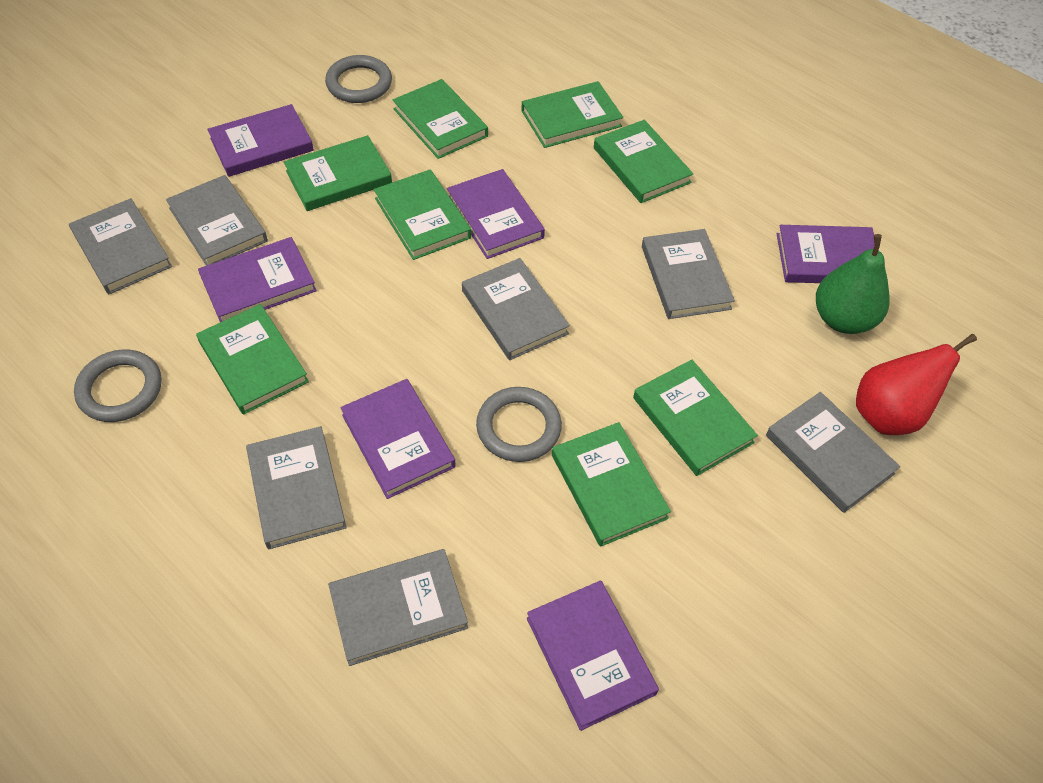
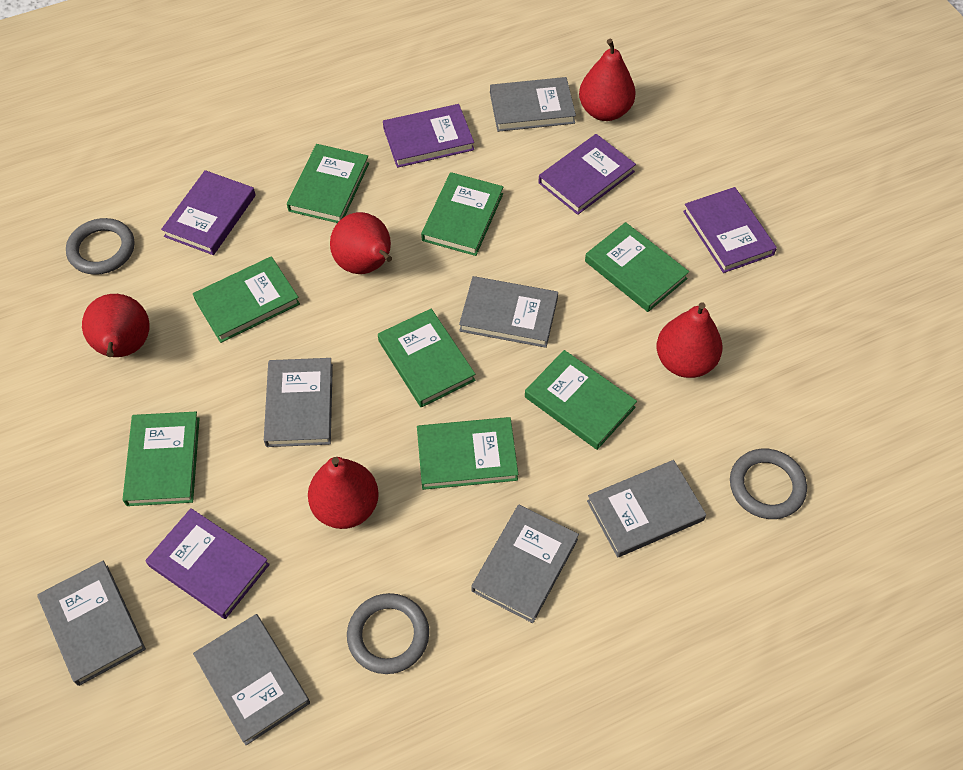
green pear: [816,234,890,334] = 1 -> none = 0
purple book: [198,237,317,322] [208,104,314,177] [340,379,456,499] [447,169,545,259] [527,580,659,731] [777,225,875,283] = 6 -> [145,508,270,619] [161,170,256,255] [383,104,474,168] [538,134,636,215] [683,187,777,273] = 5
red pear: [856,334,977,435] = 1 -> [82,294,150,357] [308,457,379,529] [330,212,392,274] [579,39,636,121] [657,302,723,378] = 5

